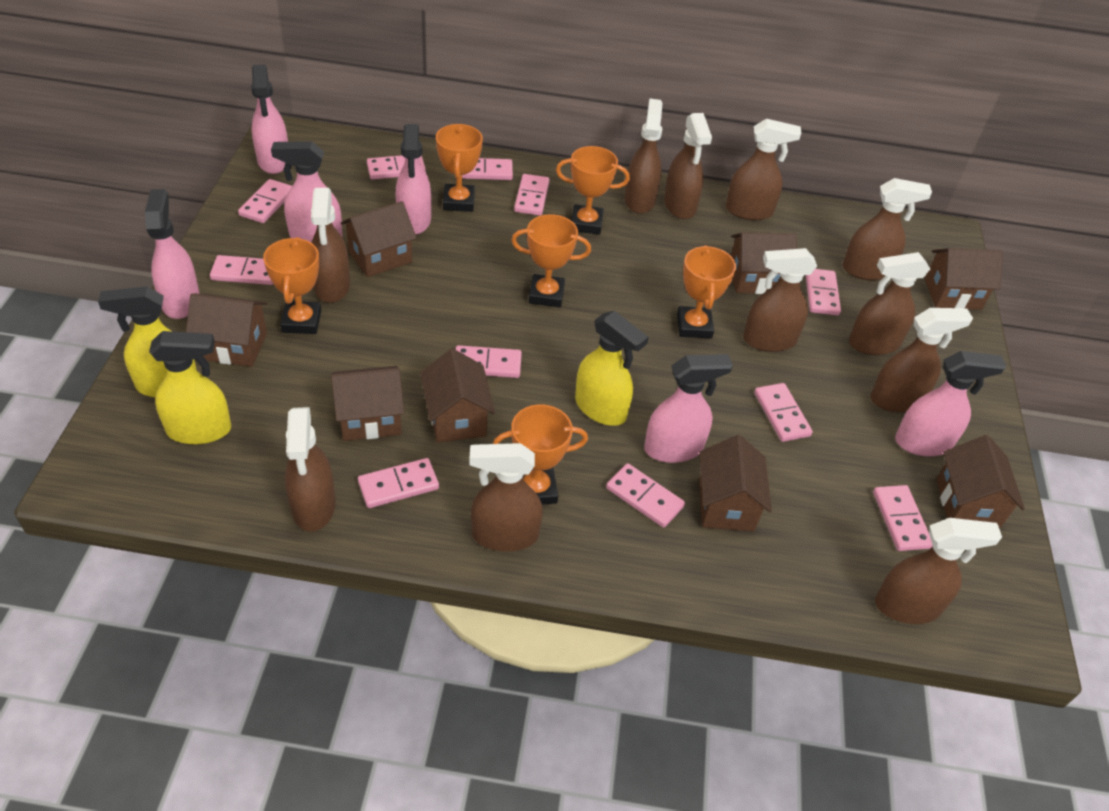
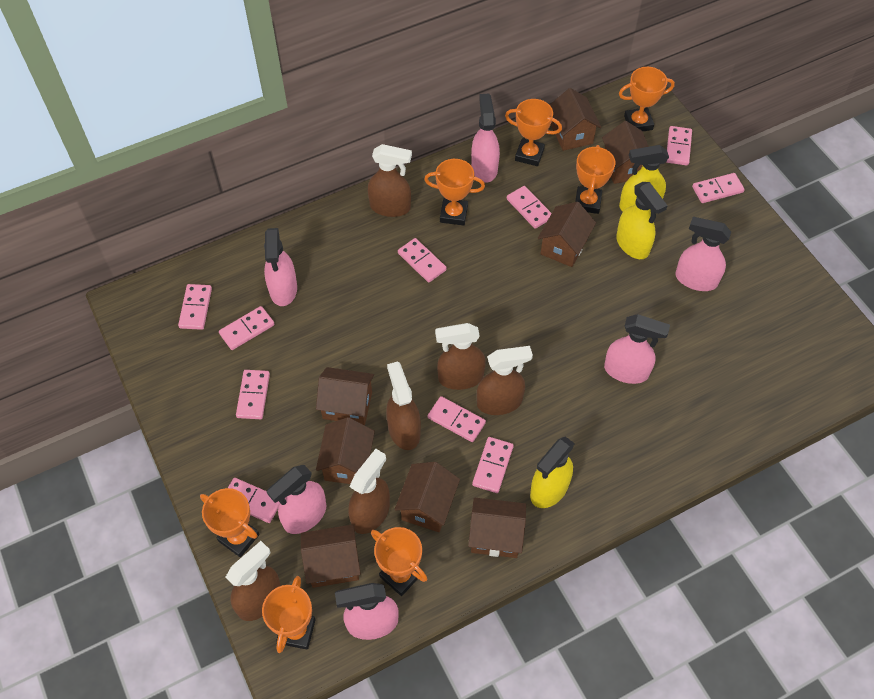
brown spray bottle: [285,407,336,532] [311,188,350,303] [469,443,543,551] [625,98,662,214] [664,113,712,219] [725,119,801,220] [743,248,817,352] [842,178,932,280] [849,252,930,355] [870,308,973,412] [875,518,1002,624] = 11 -> [225,541,281,621] [348,449,390,534] [368,144,412,217] [386,361,421,450] [435,323,486,390] [477,346,533,415] = 6
orange trophy: [263,237,321,334] [436,124,483,212] [493,404,588,505] [511,214,591,308] [556,146,630,235] [677,245,736,339] = 6 -> [200,488,260,557] [262,576,316,653] [371,527,427,596] [424,159,485,226] [505,99,562,166] [575,145,615,214] [619,67,675,131] = 7
pink domino: [210,255,273,285] [238,179,292,223] [358,458,439,508] [367,155,426,180] [455,345,522,378] [462,158,513,180] [514,174,550,216] [606,463,685,528] [754,383,813,442] [806,269,841,316] [873,485,933,551] = 11 -> [178,284,212,330] [219,306,275,350] [228,478,280,523] [236,370,270,419] [398,238,447,282] [428,396,486,442] [472,437,514,493] [507,186,552,229] [666,126,692,166] [692,173,745,203] = 10

